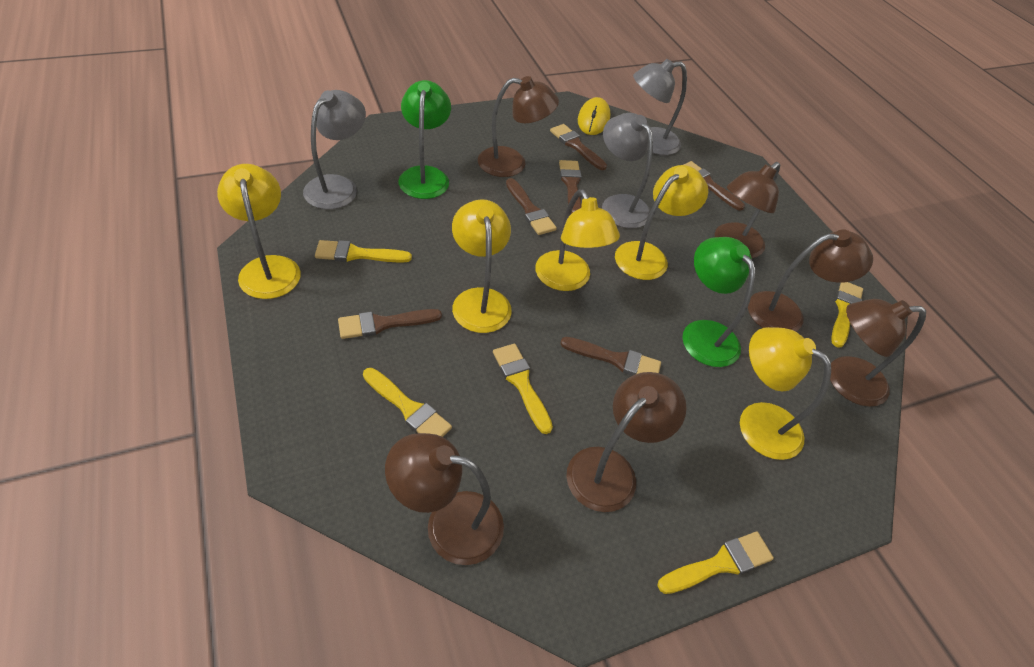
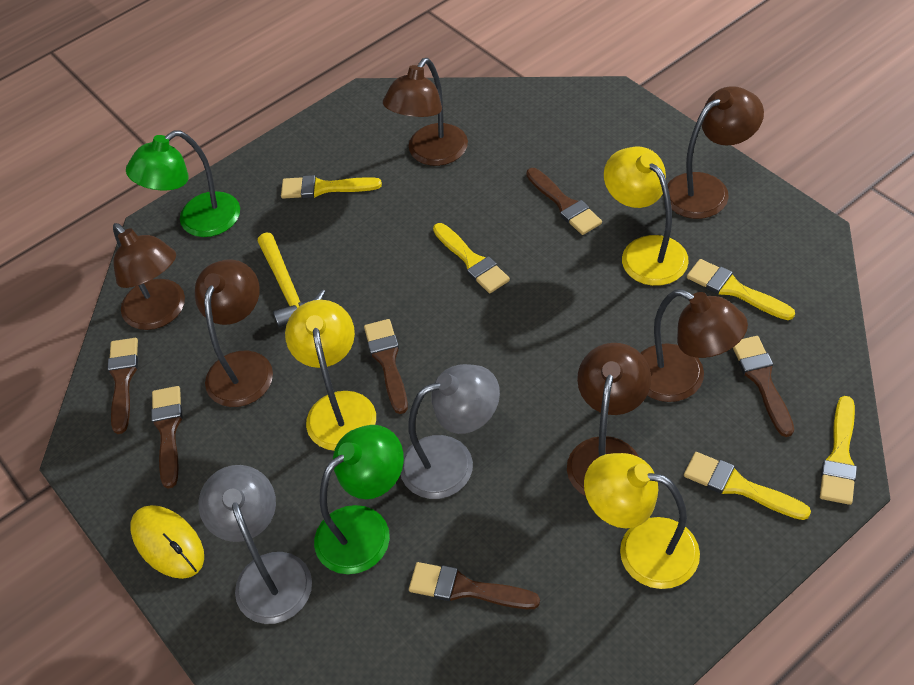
grey lamp: [303,90,366,209] [602,113,653,228] [633,59,687,155] = 3 -> [199,465,312,624] [401,364,500,499] = 2
yellow hammer: none = 0 -> [258,232,325,327] = 1
yellow lamp: [217,164,301,299] [452,199,512,333] [535,189,620,291] [615,165,708,280] [740,327,831,460] = 5 -> [285,300,376,451] [584,453,700,589] [604,146,689,286] = 3

